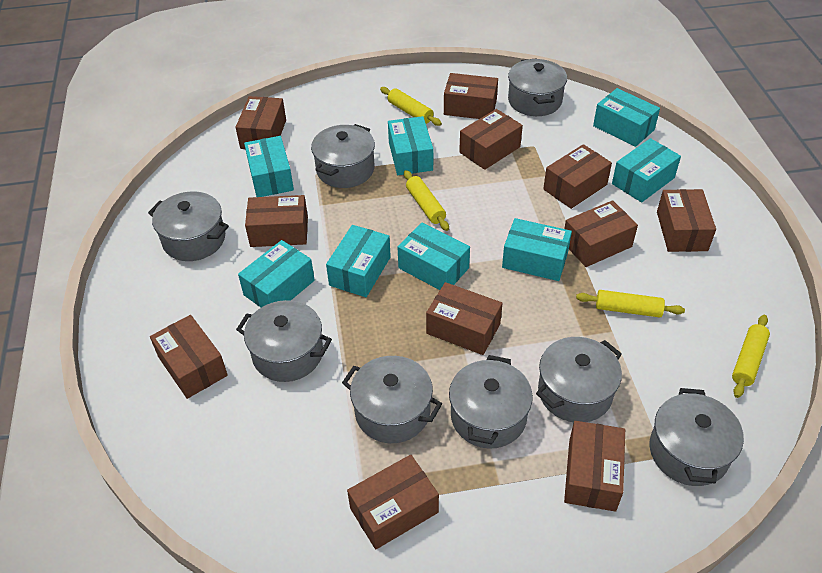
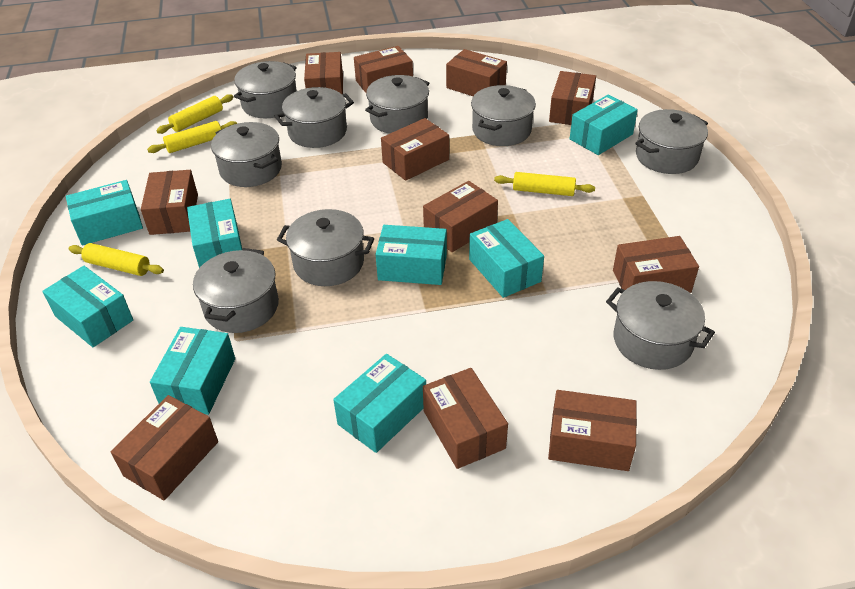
grey pot: [148,191,229,261] [236,300,332,382] [311,124,375,188] [342,356,442,443] [449,355,533,449] [508,58,567,116] [536,337,622,422] [649,388,744,486] = 8 -> [193,248,279,333] [211,122,282,187] [234,61,297,118] [275,87,354,148] [277,209,374,286] [365,75,429,134] [471,85,536,146] [606,281,715,370] [636,109,708,174] = 9

